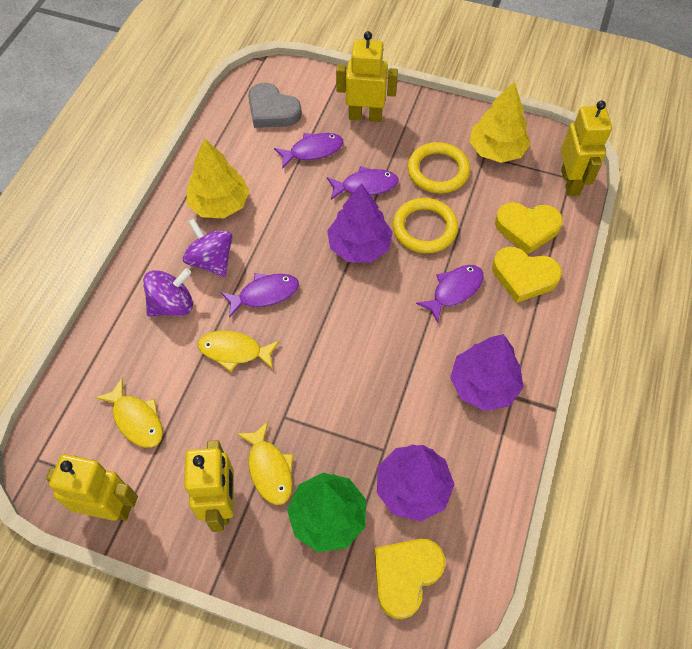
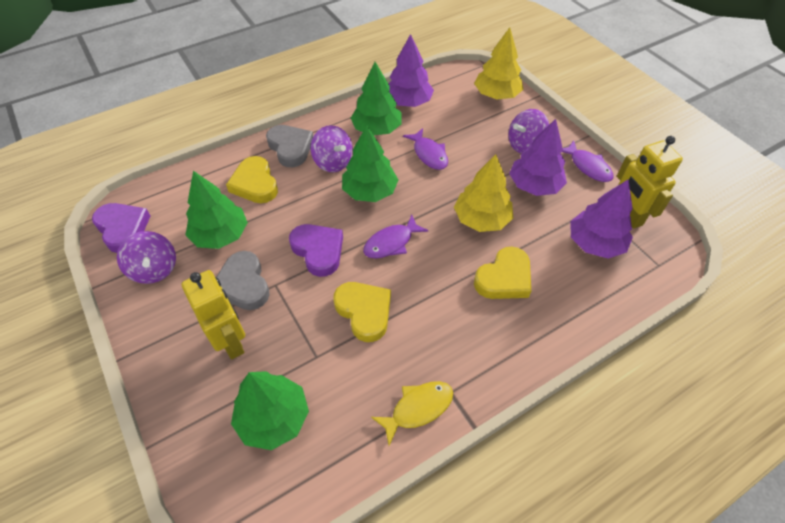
green tree: [287,473,366,552] = 1 -> [185,171,248,249] [231,371,309,450] [342,125,398,202] [351,62,402,135] = 4
grey heart: [248,83,302,128] = 1 -> [217,251,270,310] [266,125,313,167] = 2
purple fish: [221,273,299,318] [274,133,343,169] [327,166,399,200] [416,265,484,323] = 4 -> [363,215,429,259] [403,128,448,170] [562,140,613,182] = 3
purple heart: none = 0 -> [92,203,150,253] [289,224,343,277] = 2
purple spinning top: [143,268,193,317] [183,219,232,277] = 2 -> [117,231,176,284] [310,125,353,172] [508,109,549,154] = 3
yellow fish: [96,378,163,448] [198,330,280,372] [237,422,293,505] = 3 -> [371,381,453,446] = 1
yellow ring: [392,198,458,253] [408,142,470,193] = 2 -> none = 0
yellow robot: [46,454,138,521] [184,440,234,532] [336,31,398,122] [561,101,612,196] = 4 -> [181,270,245,360] [617,136,683,229] = 2

